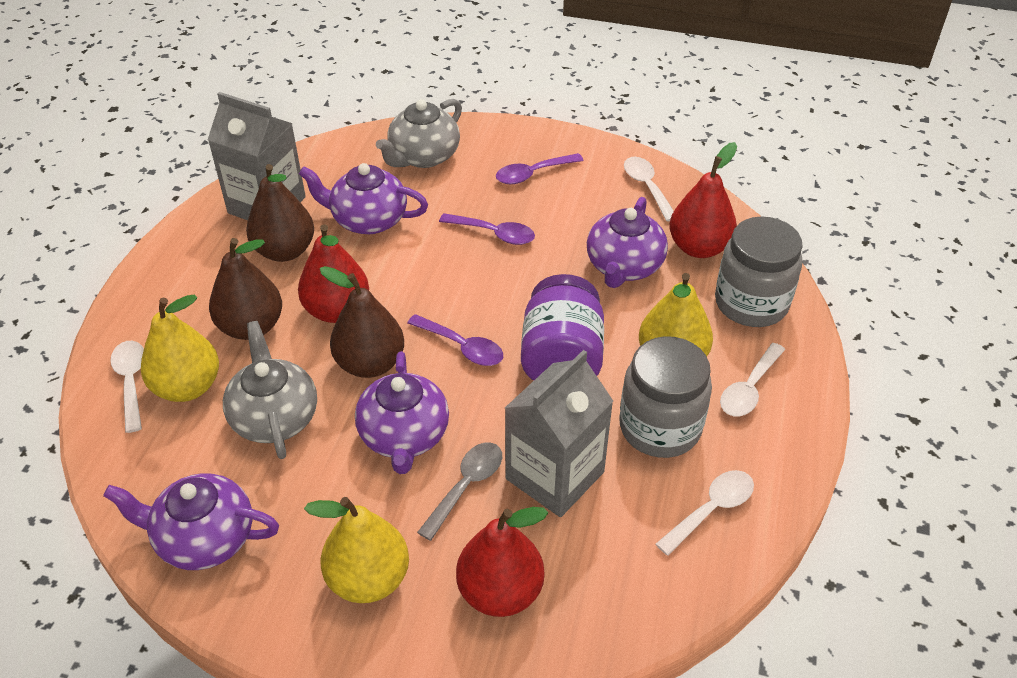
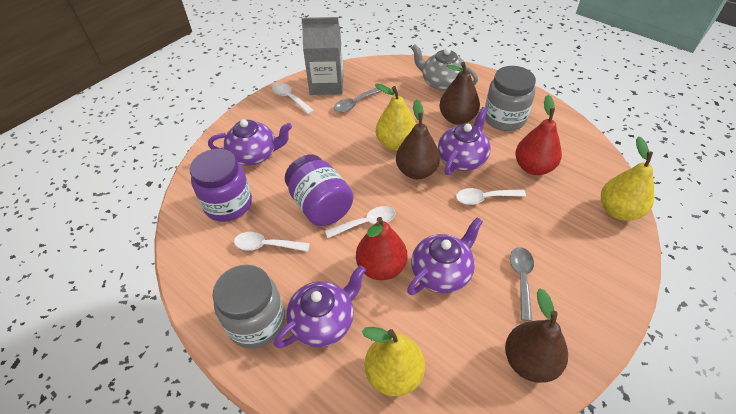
grey carton: [208,92,306,220] [505,350,613,517] = 2 -> [302,17,343,95] = 1
grey spoon: [417,442,502,541] = 1 -> [334,88,381,113] [510,247,534,321] = 2
grey teapot: [223,321,317,459] [376,99,462,168] = 2 -> [411,44,478,91] = 1
purple jar: [521,274,604,381] = 1 -> [190,149,252,222] [285,154,354,226] = 2
purple spoon: [407,314,503,366] [439,213,535,245] [496,153,584,184] = 3 -> none = 0
red pear: [298,224,369,323] [456,507,548,617] [670,142,737,258] = 3 -> [356,217,407,280] [515,95,562,175] = 2

